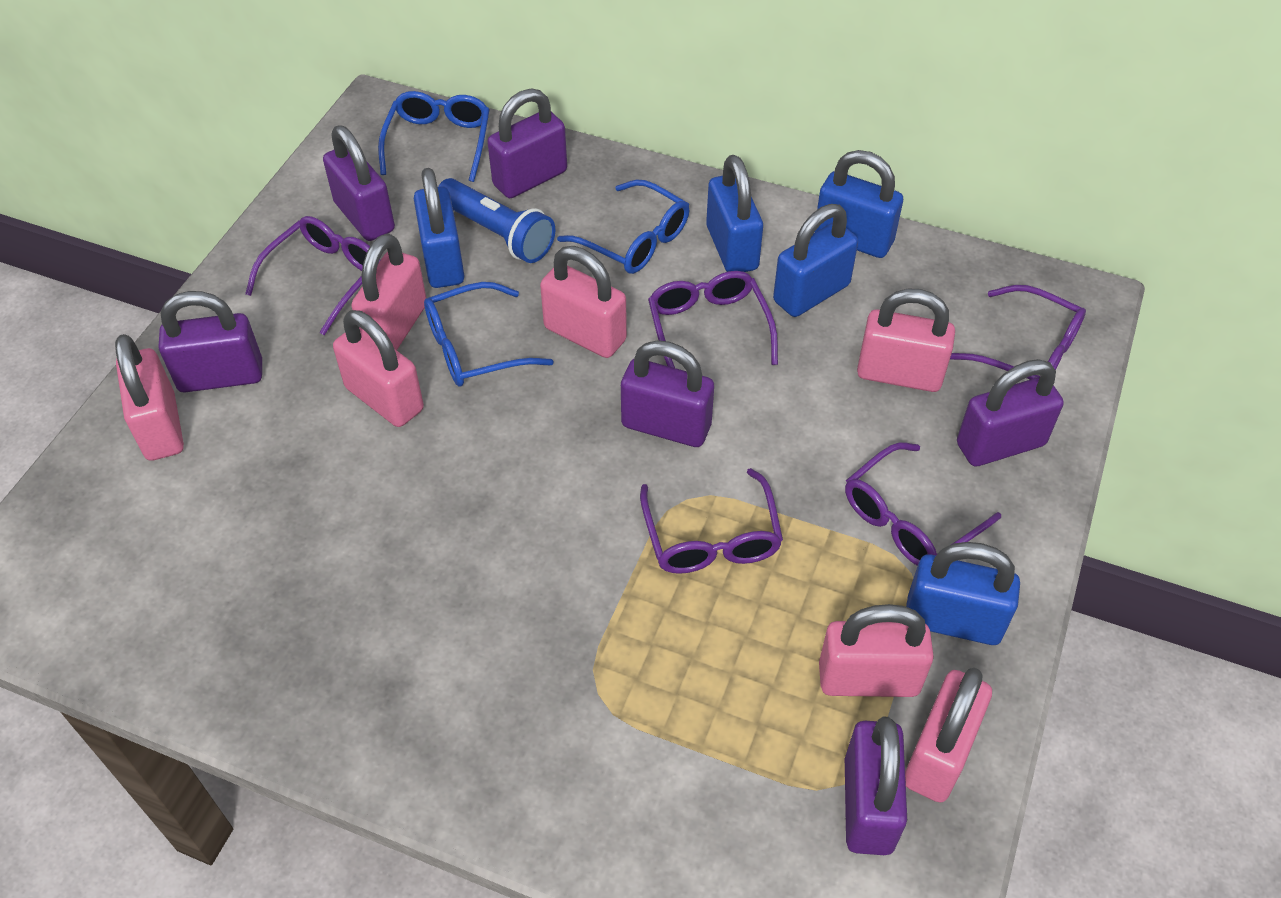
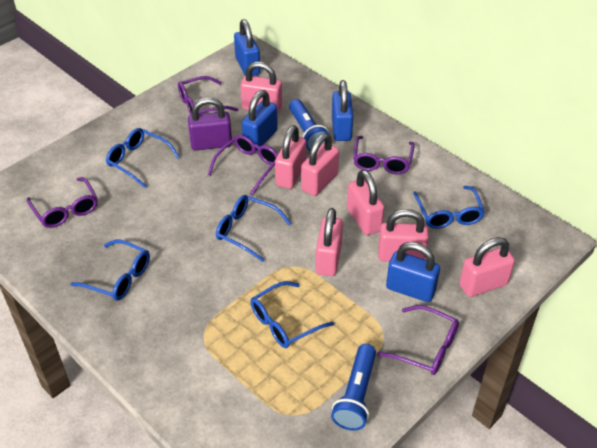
blue flashlight: [438,178,555,263] = 1 -> [289,99,329,151] [331,344,376,431] = 2
blue glasses: [378,91,490,182] [424,282,554,387] [557,179,689,274] = 3 -> [71,240,150,301] [106,128,180,188] [216,195,291,262] [250,281,334,348] [413,186,485,229] = 5
blue padlock: [414,168,464,288] [706,155,763,272] [773,204,858,317] [815,150,903,258] [906,542,1020,645] = 5 -> [234,19,260,76] [242,90,278,151] [332,80,353,141] [386,242,440,302] = 4
purple padlock: [159,291,262,392] [323,125,395,241] [487,88,567,198] [621,340,714,447] [845,716,907,855] [957,359,1064,466] = 6 -> [188,98,232,151] = 1

